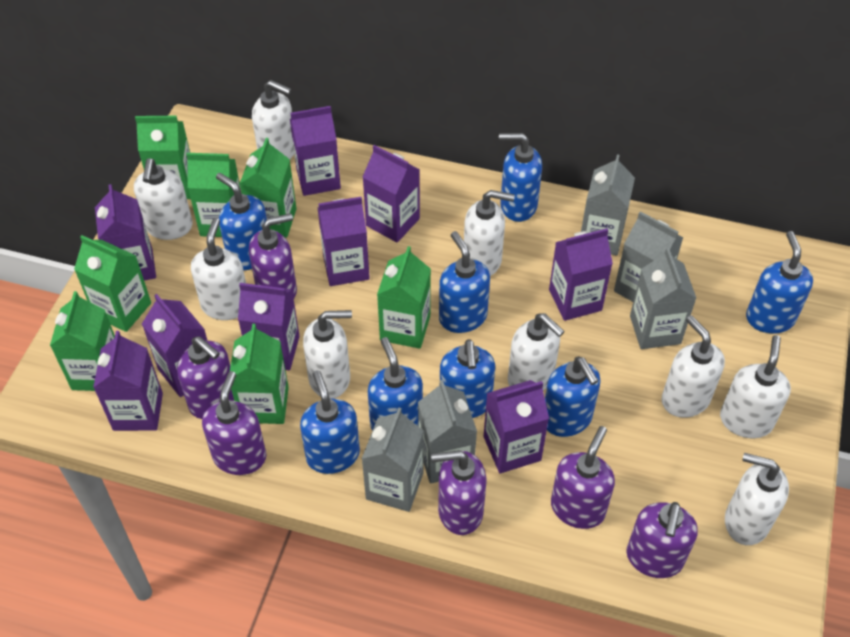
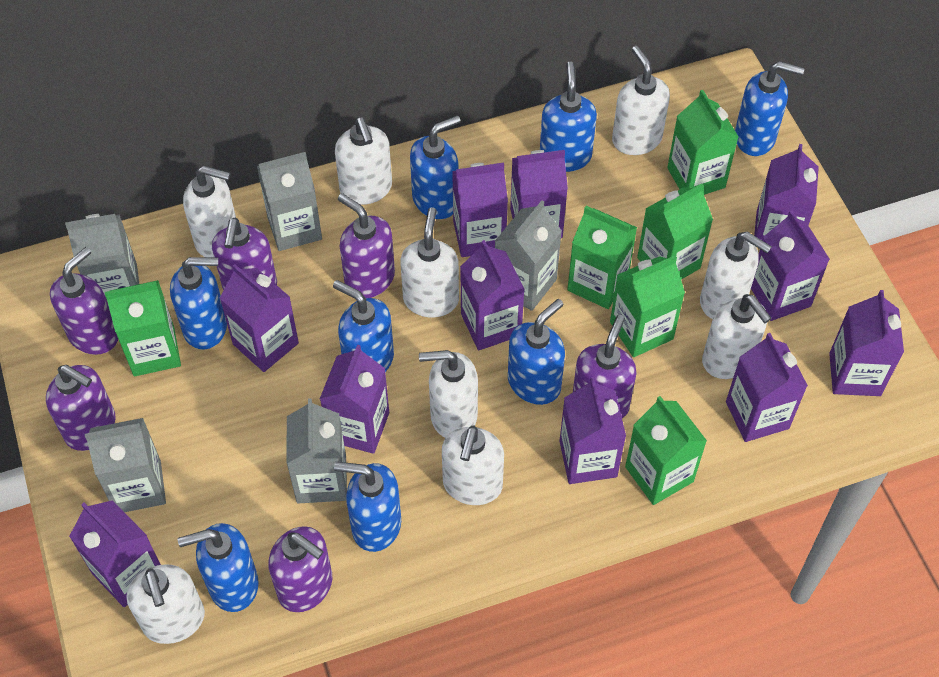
green carton: [50,291,115,391] [74,235,151,332] [135,116,191,199] [186,153,242,237] [230,324,289,424] [240,138,297,238] [377,246,431,349] = 7 -> [105,280,181,376] [567,206,637,309] [610,255,685,357] [625,396,707,505] [637,183,713,280] [667,90,739,195] = 6
purple carton: [93,331,163,431] [95,184,156,281] [142,294,208,397] [238,283,300,370] [290,106,341,196] [317,197,370,286] [363,145,420,243] [484,380,549,473] [549,228,613,321] = 9 -> [69,500,161,607] [220,264,299,372] [320,345,389,454] [452,162,508,257] [460,240,525,350] [510,150,568,238] [559,377,626,484] [726,333,808,442] [751,210,830,321] [754,144,819,241] [829,290,904,396] = 11

